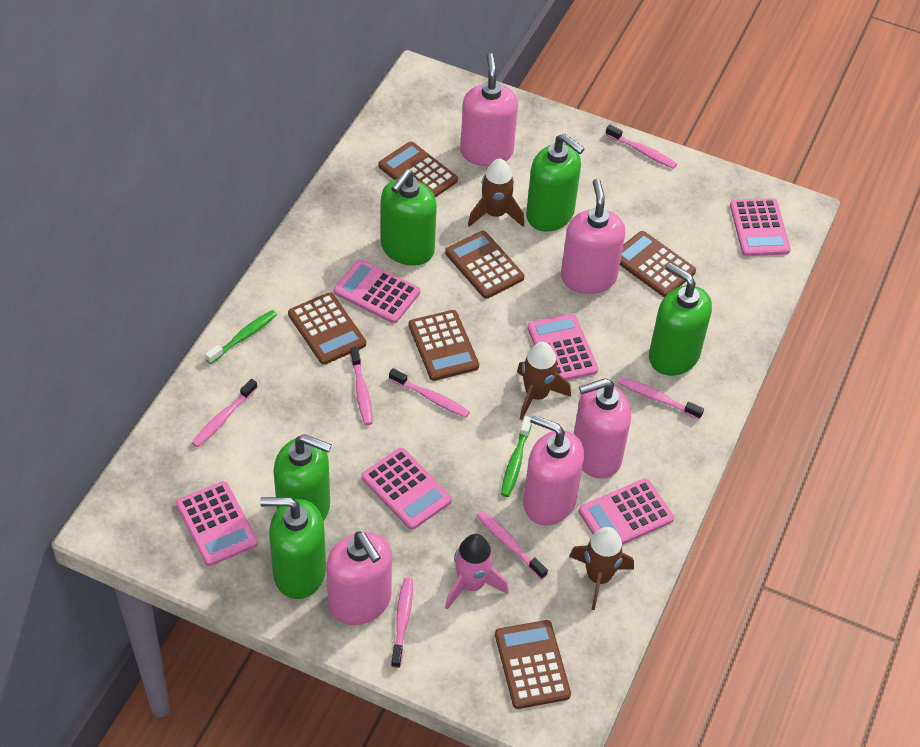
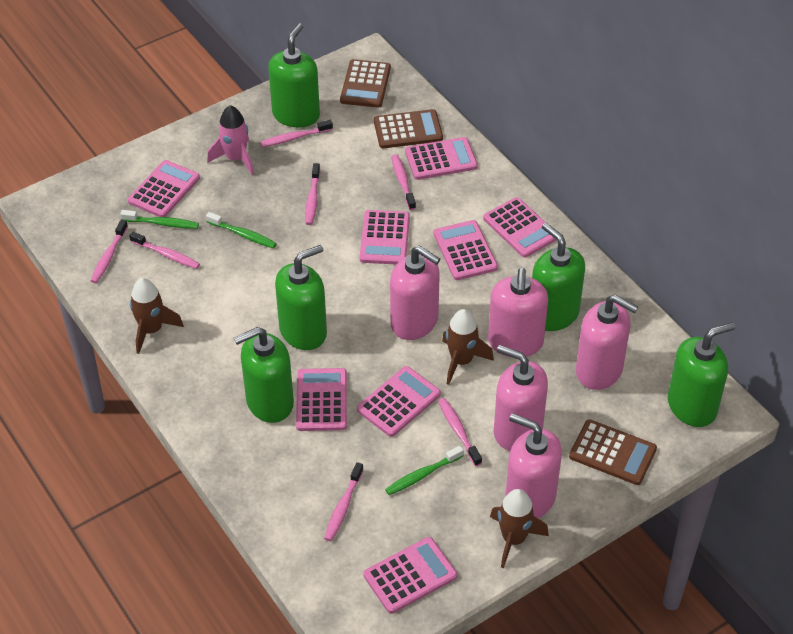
brown calculator: [288,292,366,365] [378,142,458,198] [409,310,479,381] [445,231,524,299] [495,620,571,709] [620,231,696,297] = 6 -> [340,59,391,108] [374,109,443,148] [569,419,657,485] = 3
green toothbrush: [205,310,277,364] [501,416,532,497] = 2 -> [120,210,199,229] [206,212,277,248] [385,446,464,495] = 3
pink calculator: [176,481,258,566] [334,259,420,323] [362,448,452,530] [527,313,598,381] [579,478,674,545] [730,198,791,256] = 6 -> [128,160,200,217] [296,368,347,431] [357,366,441,437] [360,210,410,264] [363,537,457,614] [405,137,478,180] [434,220,498,280] [483,197,556,258] = 8

